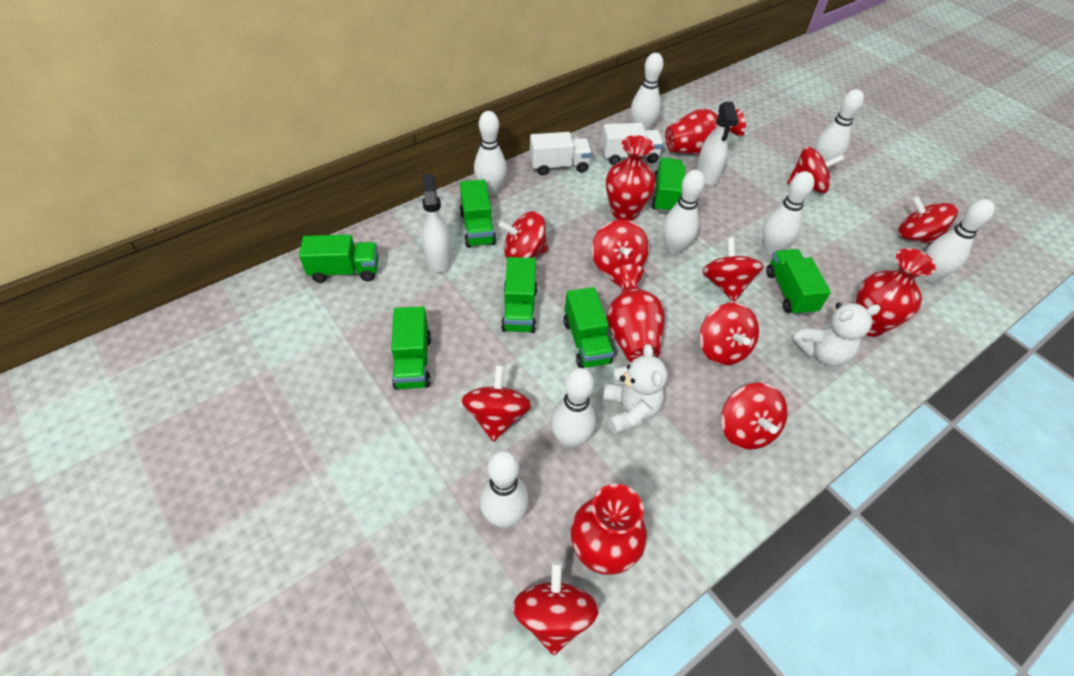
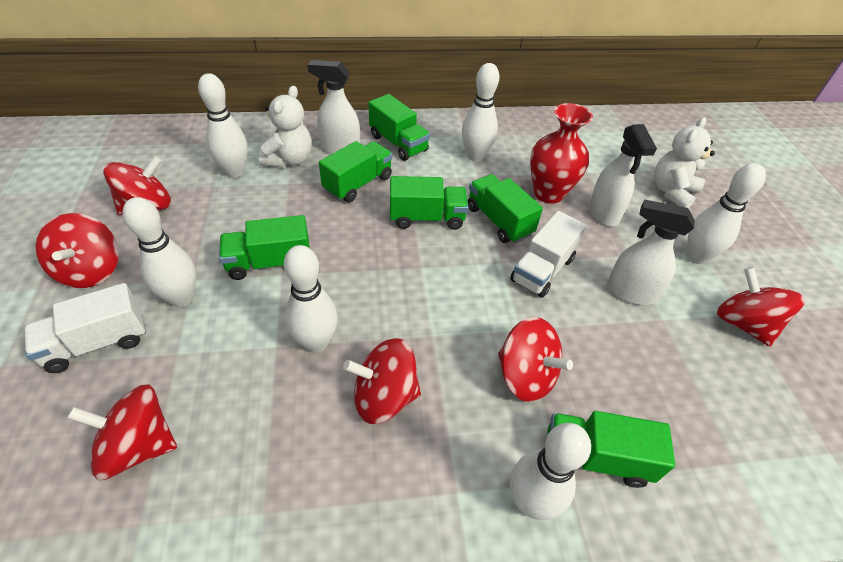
green truck: [299,235,379,283] [391,306,431,389] [460,180,496,248] [501,257,537,333] [564,287,614,368] [652,158,685,213] [766,249,831,316] = 7 -> [219,215,310,280] [319,141,392,202] [369,94,430,161] [390,176,468,230] [468,174,543,243] [548,411,675,488] = 6
red spinning top: [461,365,532,442] [499,211,548,258] [512,561,599,655] [592,219,649,276] [700,303,759,365] [702,237,764,302] [721,383,788,450] [787,146,844,193] [898,196,958,244] = 9 -> [36,213,119,288] [67,384,177,480] [103,156,171,215] [343,338,421,424] [498,317,573,402] [717,267,805,346] = 6
red vase: [571,484,647,575] [606,135,656,221] [606,264,665,362] [665,108,746,155] [856,248,936,337] = 5 -> [530,103,593,204] = 1
white bowling pin: [474,111,507,196] [480,450,529,528] [551,368,596,449] [631,53,664,130] [663,170,705,255] [763,171,814,255] [815,89,864,169] [922,199,995,282] = 8 -> [122,197,196,307] [198,73,248,178] [284,245,338,353] [462,63,499,162] [510,423,591,520] [686,163,766,264] = 6
white spray bottle: [422,174,452,273] [696,102,739,186] = 2 -> [307,60,360,154] [589,124,657,226] [607,199,695,305] = 3

